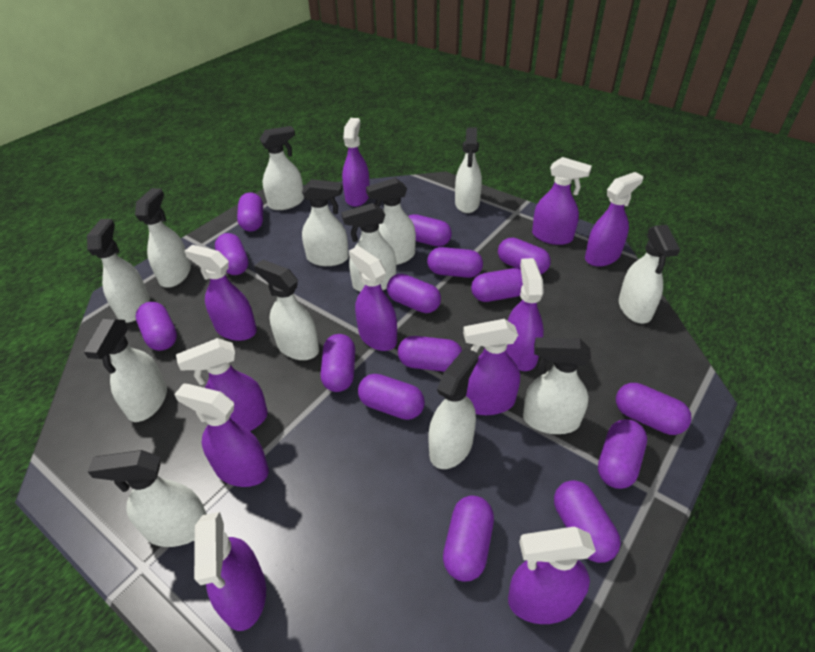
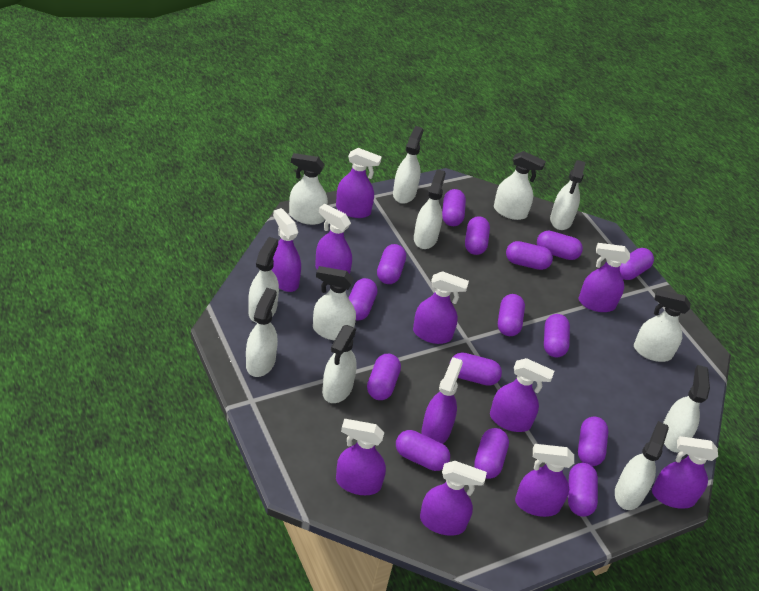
white spray bottle: [84,319,167,422] [87,219,150,323] [88,450,207,547] [135,188,191,288] [254,260,319,360] [259,126,304,210] [302,179,349,266] [341,203,396,292] [366,178,416,265] [428,348,478,469] [455,127,482,213] [523,337,591,434] [619,225,680,323] = 13 -> [246,288,278,377] [248,237,279,323] [289,153,328,225] [313,266,356,341] [322,325,357,403] [393,126,423,204] [414,169,446,249] [494,151,546,220] [550,160,586,230] [615,421,669,510] [634,289,691,362] [663,365,710,453] = 12

